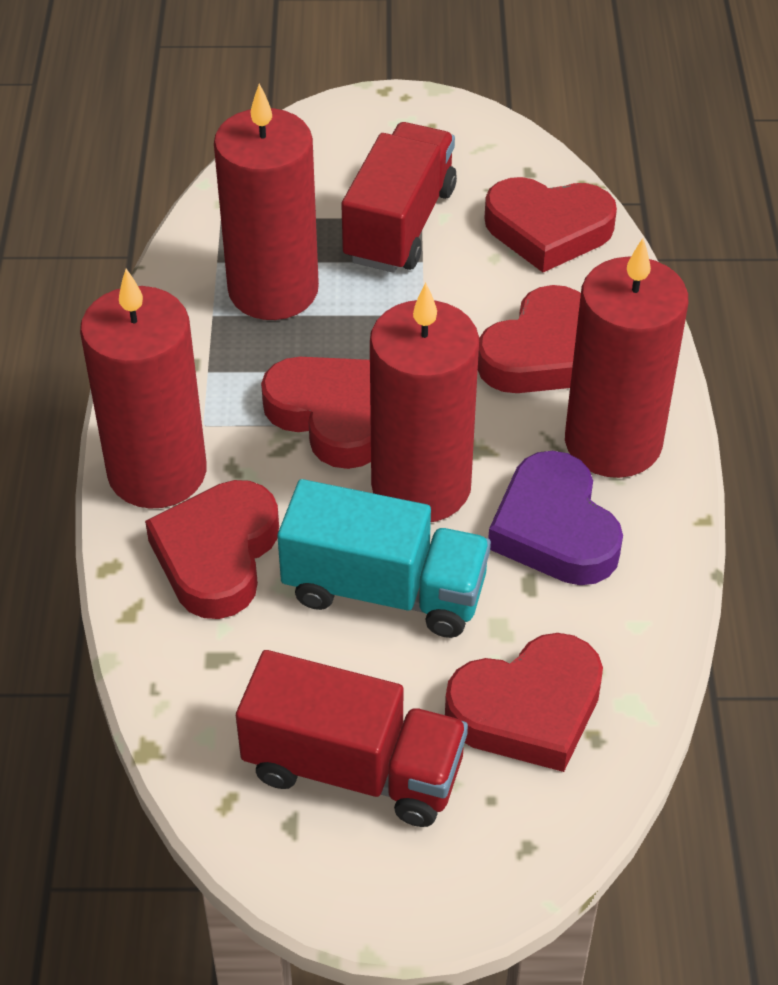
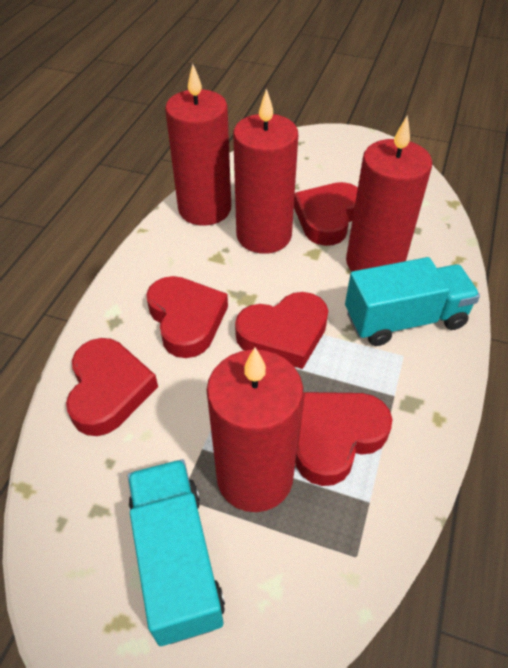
purple heart: [488,451,623,585] = 1 -> none = 0
red truck: [236,650,468,827] [341,122,457,273] = 2 -> none = 0
turquoise truck: [277,479,491,638] = 1 -> [128,459,225,646] [345,257,480,346] = 2

